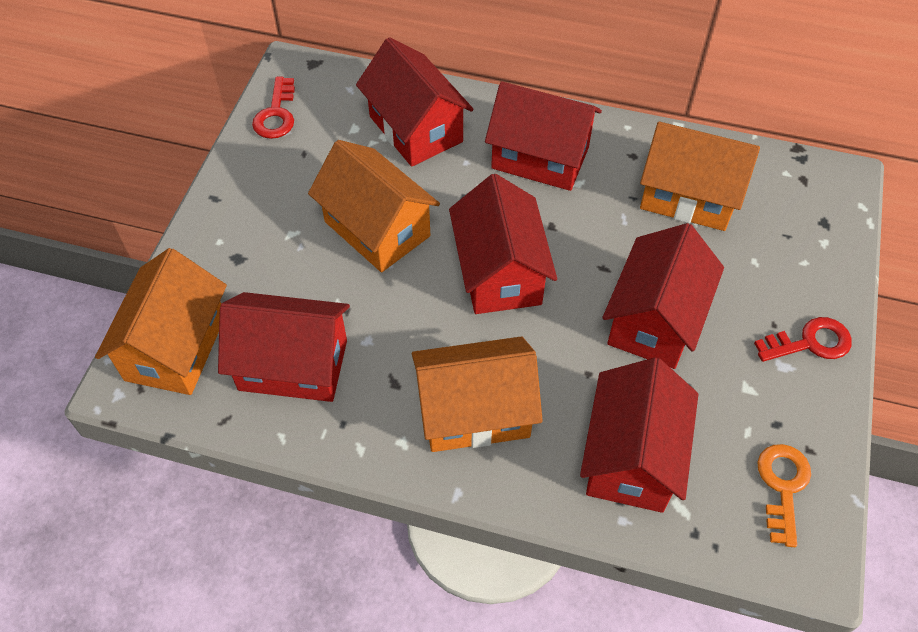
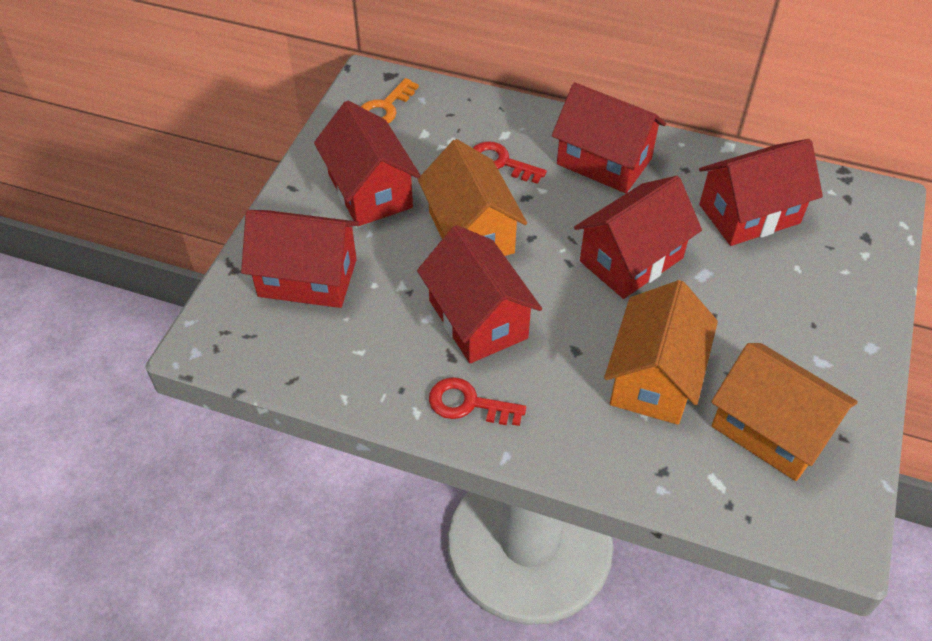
orange house: [95,248,227,395] [308,140,440,272] [412,336,543,452] [640,121,760,231] = 4 -> [418,139,527,256] [604,280,718,425] [711,343,858,481] = 3

